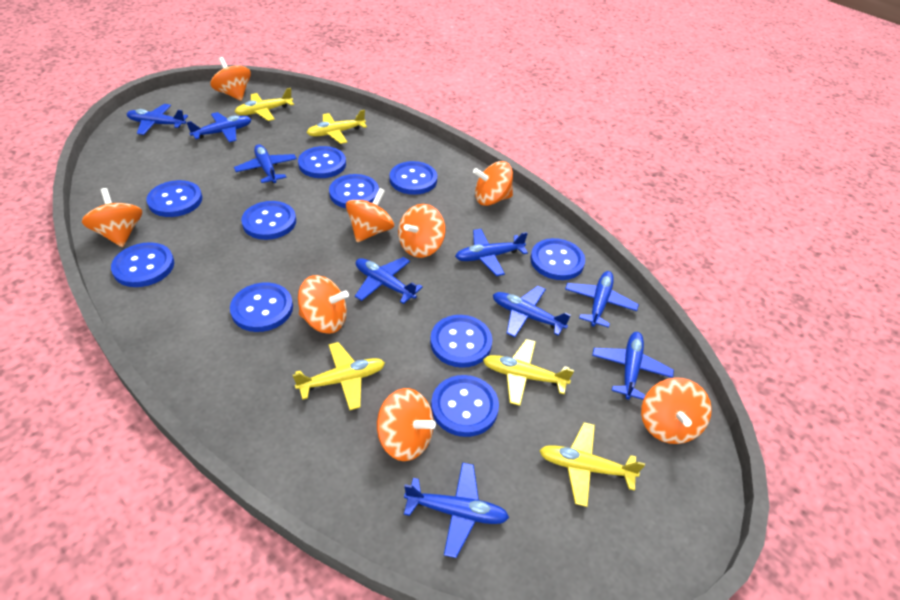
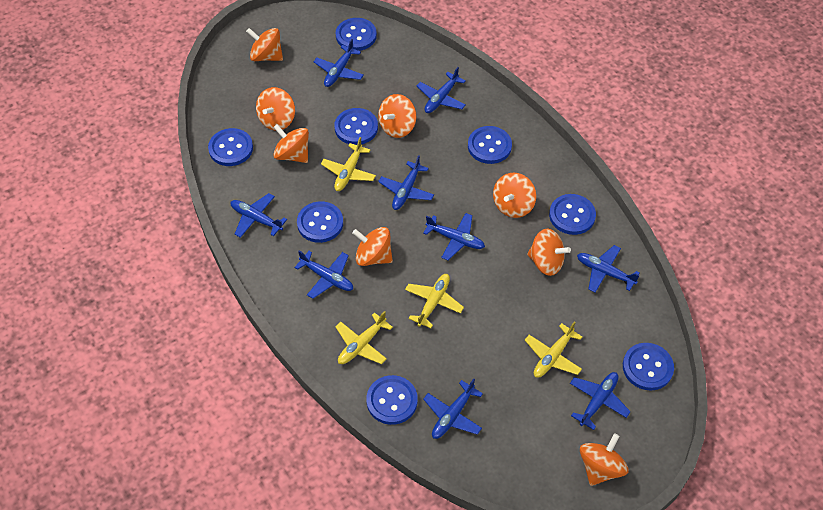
blue button: [111,242,174,287] [146,180,202,217] [230,282,293,332] [241,201,296,240] [298,146,346,178] [329,174,379,208] [389,161,437,195] [430,315,492,368] [431,375,499,437] [530,238,585,280] = 10 -> [208,128,253,166] [297,201,343,243] [334,108,378,145] [336,18,377,51] [366,375,418,425] [468,126,512,164] [549,194,596,235] [623,343,674,390] = 8
yellow plane: [235,88,294,121] [293,342,385,410] [307,110,367,144] [483,339,574,406] [539,422,645,507] = 5 -> [321,137,376,191] [335,311,393,364] [405,274,464,328] [525,321,582,378] = 4

